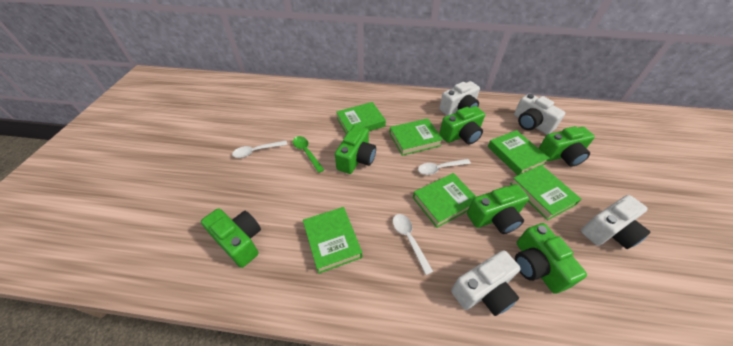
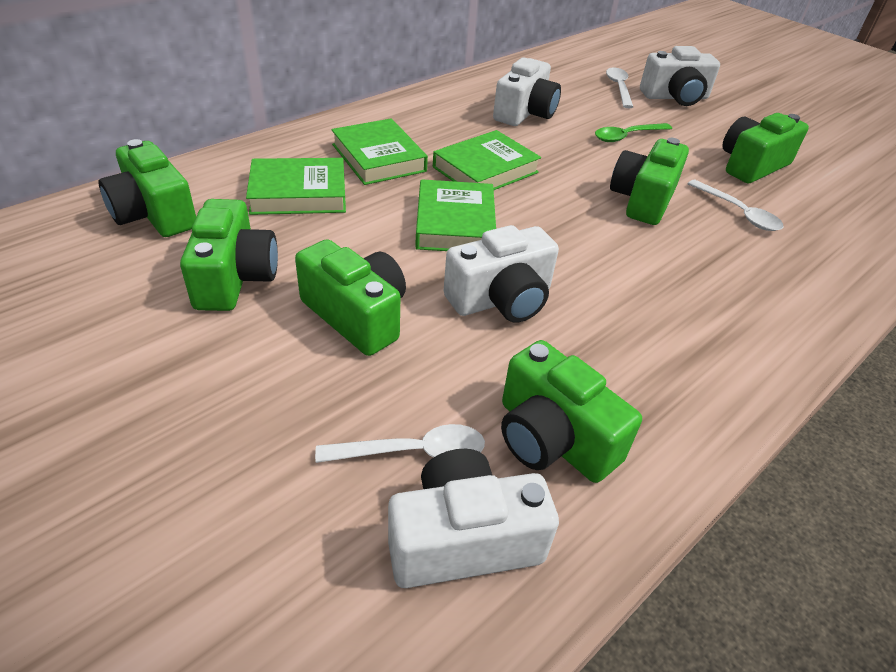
green book: [303,207,362,274] [336,102,386,134] [389,118,443,156] [413,173,476,228] [488,130,550,176] [510,165,581,220] = 6 -> [246,158,346,215] [331,119,428,185] [415,179,496,251] [433,130,541,190] = 4

